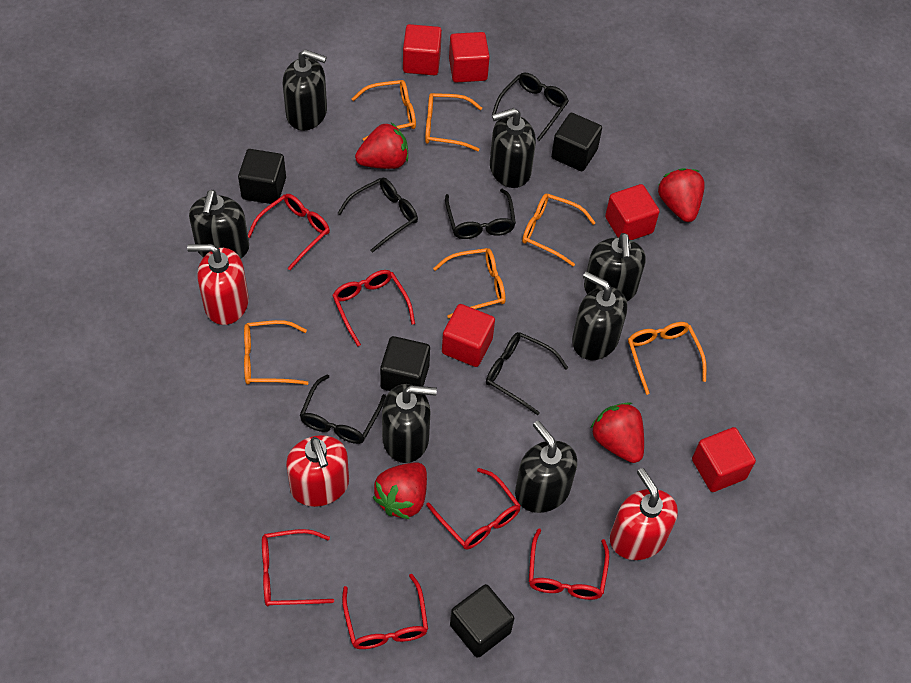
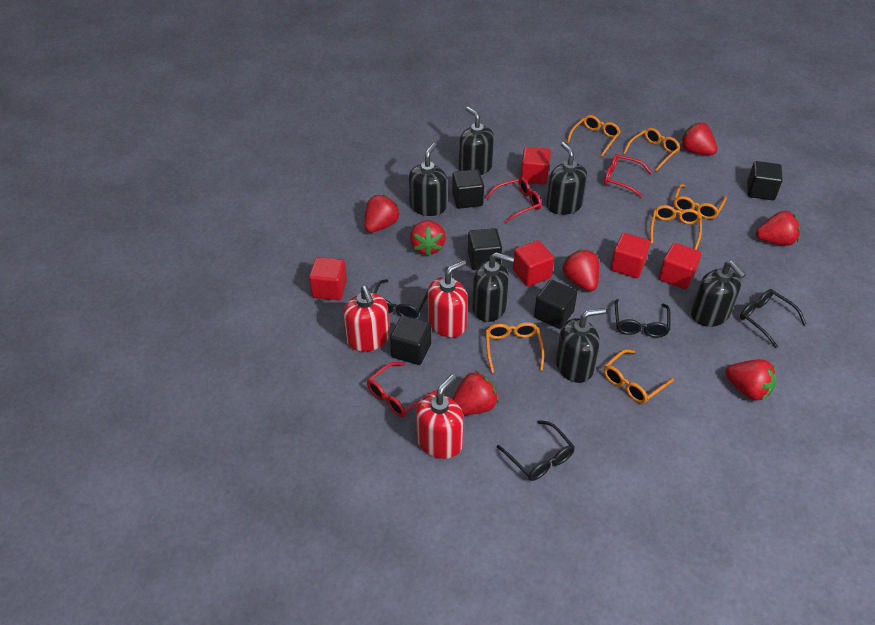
black cube: [238,149,286,204] [380,336,430,391] [450,584,514,658] [551,113,602,171] = 4 -> [390,316,431,365] [452,169,484,209] [468,228,502,270] [534,280,577,329] [747,161,783,200] = 5
black glasses: [300,374,386,444] [337,178,418,253] [445,189,516,239] [486,332,568,415] [492,73,569,141] = 5 -> [374,279,428,319] [497,420,575,481] [615,299,671,338] [740,289,807,348] = 4
black soap dispenser: [189,190,249,259] [283,49,327,131] [382,384,437,463] [490,108,536,188] [515,421,577,513] [572,272,627,360] [584,233,646,301] = 7 -> [409,143,447,216] [459,107,494,175] [472,252,515,322] [546,142,587,215] [556,308,606,383] [691,261,746,327] = 6
red glasses: [248,194,330,270] [262,529,334,606] [332,270,415,346] [342,574,428,649] [426,468,521,549] [529,528,609,600] = 6 -> [367,362,438,417] [485,177,541,223] [604,154,652,197] = 3
red strawberry: [355,123,408,169] [373,462,427,519] [591,402,644,463] [658,168,705,222] = 4 -> [364,195,400,233] [410,220,446,256] [452,371,498,415] [563,250,599,291] [680,122,717,155] [725,359,776,401] [756,211,800,246] = 7

